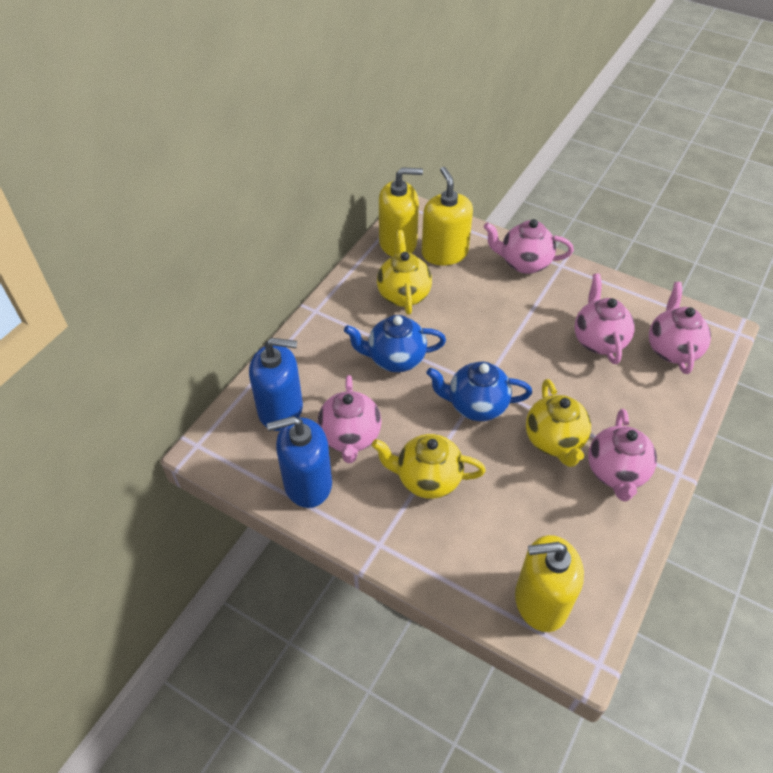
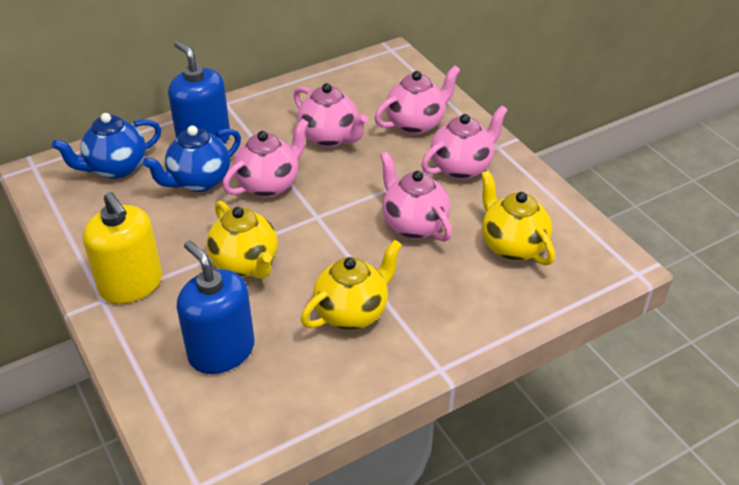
yellow soap dispenser: [379,167,423,257] [422,167,473,265] [515,535,584,632] = 3 -> [83,192,162,304] = 1

